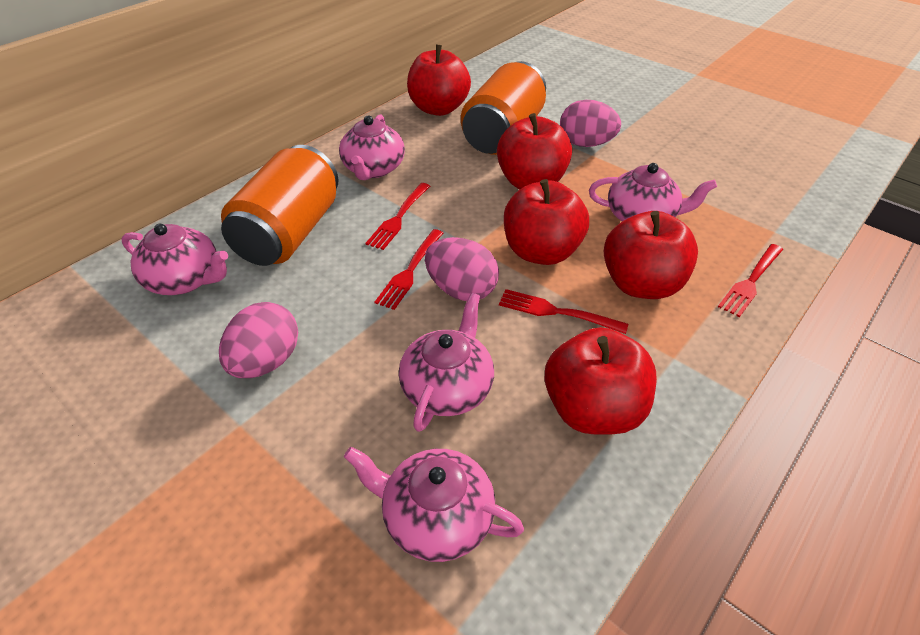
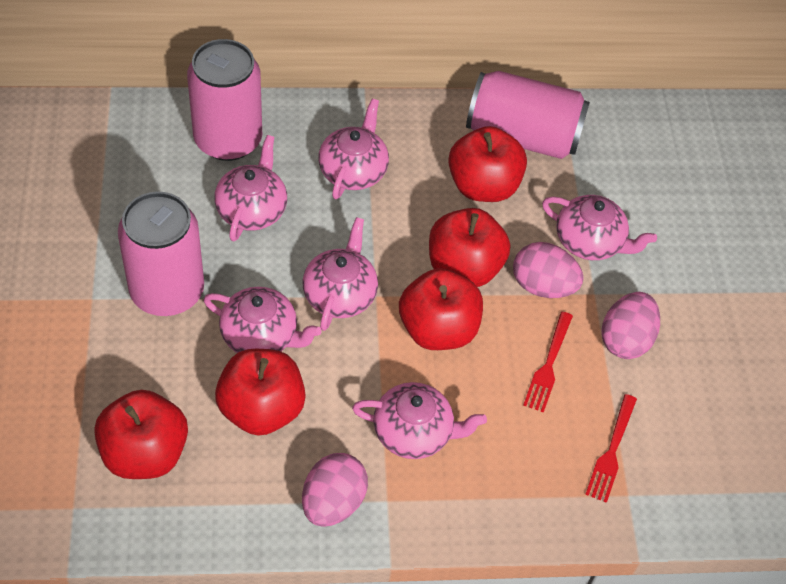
orange can: [221,145,339,266] [461,61,546,155] = 2 -> none = 0
pink can: none = 0 -> [118,192,204,316] [187,39,262,161] [466,71,590,159] = 3
pink teapot: [121,224,228,295] [339,115,405,180] [344,447,524,562] [399,293,494,432] [589,163,717,221] = 5 -> [204,287,321,353] [214,135,287,242] [303,217,378,331] [318,99,389,199] [352,382,487,459] [542,195,657,260] = 6
red fork: [365,183,430,250] [374,229,443,310] [499,289,628,334] [718,244,783,317] = 4 -> [523,312,573,413] [585,394,637,503] = 2

